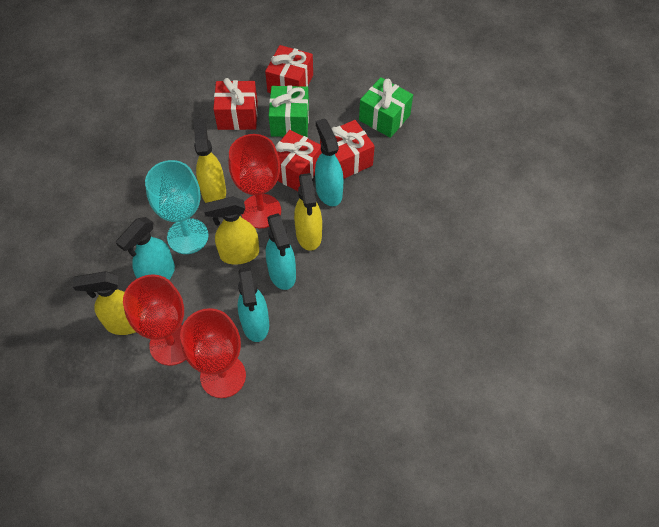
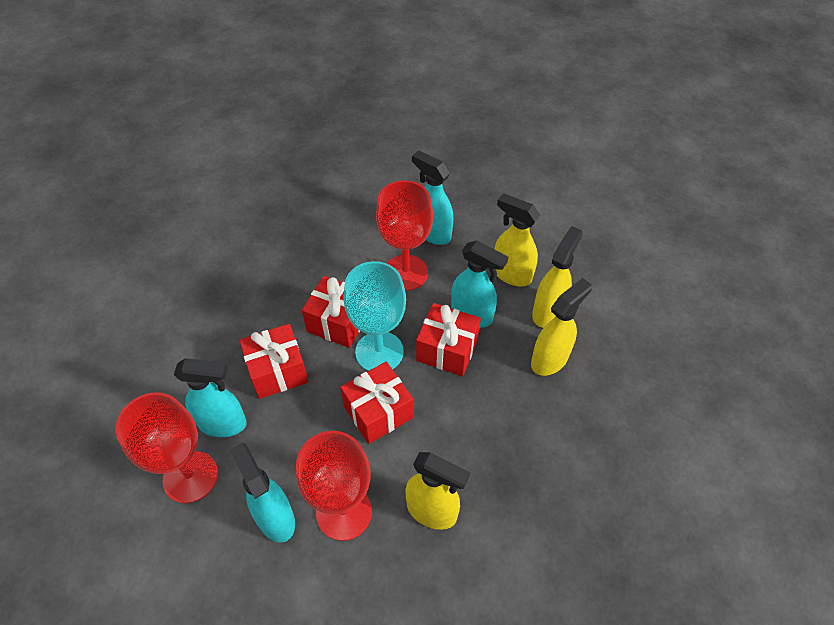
green gift: [269,86,309,137] [359,77,413,138] = 2 -> none = 0

